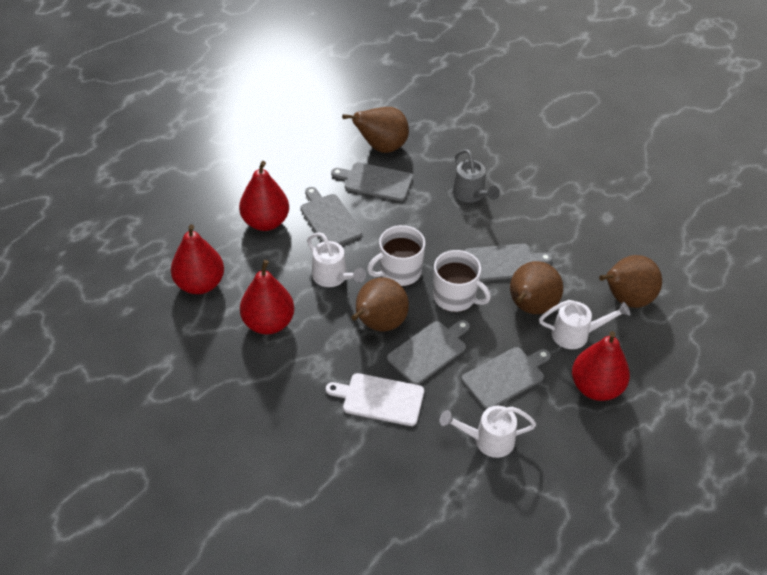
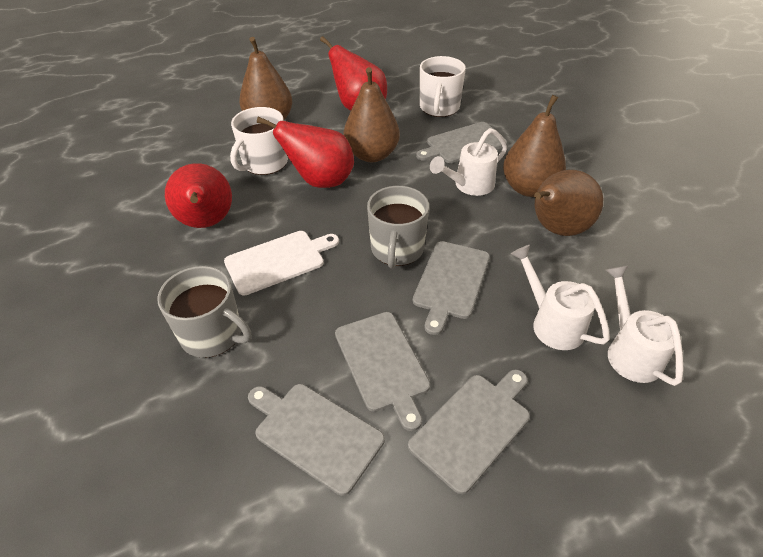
grey mug: none = 0 -> [157,266,251,358] [367,186,429,269] = 2
grey watering can: [453,149,500,203] = 1 -> none = 0
red pear: [171,224,224,294] [239,161,289,231] [240,260,294,334] [572,331,630,401] = 4 -> [165,163,232,228] [257,117,354,188] [320,36,387,111] = 3

